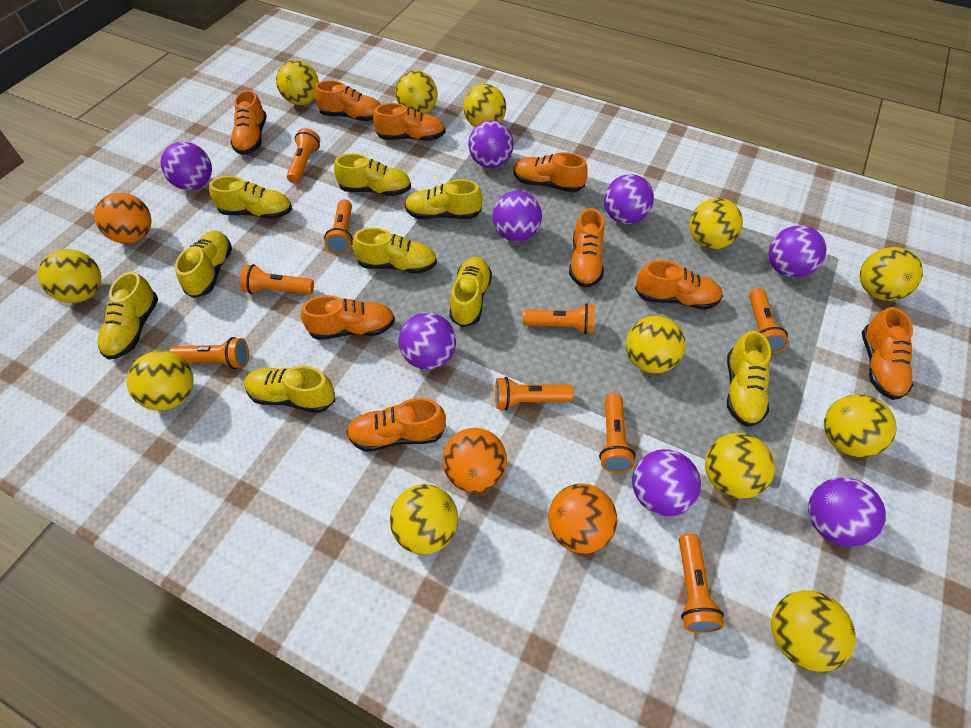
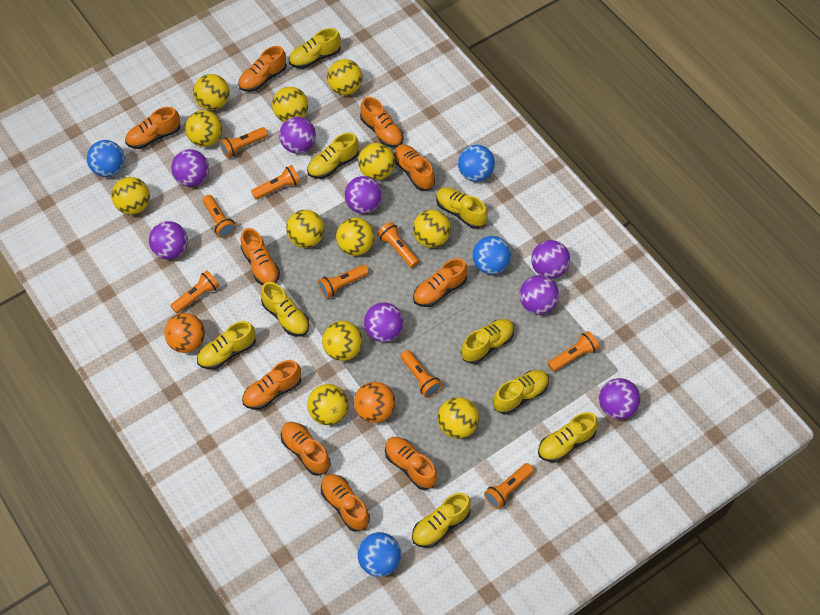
blue ball: none = 0 -> [87,140,125,177] [357,532,401,577] [458,145,495,182] [472,236,511,275] = 4
orange ball: [94,193,152,244] [442,428,507,493] [548,483,617,553] = 3 -> [164,313,205,353] [354,382,395,423] = 2
orange shoe: [230,90,267,155] [301,295,395,340] [314,80,381,121] [346,398,446,452] [373,103,445,141] [513,152,588,193] [569,208,604,288] [635,260,723,310] [862,307,913,400] = 9 -> [125,107,180,149] [238,46,287,92] [241,228,280,285] [242,360,301,410] [281,422,331,476] [321,474,370,532] [360,97,404,148] [385,437,437,490] [394,144,435,191] [413,258,467,307] = 10

